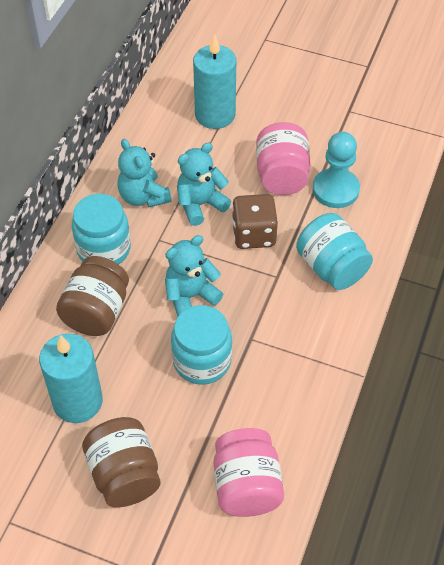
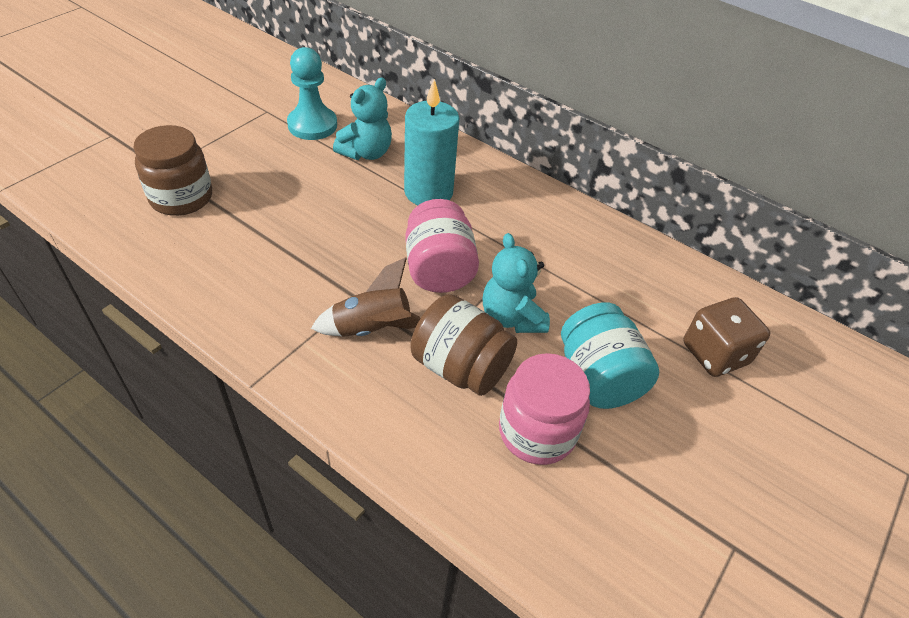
brown rocket: none = 0 -> [311,257,421,337] = 1
turquoise candle: [39,334,103,423] [193,34,236,129] = 2 -> [404,79,459,205] = 1
turquoise jar: [72,194,131,265] [171,305,232,385] [296,213,373,290] = 3 -> [561,303,659,409] = 1
turquoise teddy bear: [117,139,172,207] [165,235,223,316] [177,143,231,226] = 3 -> [333,77,392,160] [483,233,550,333] = 2

